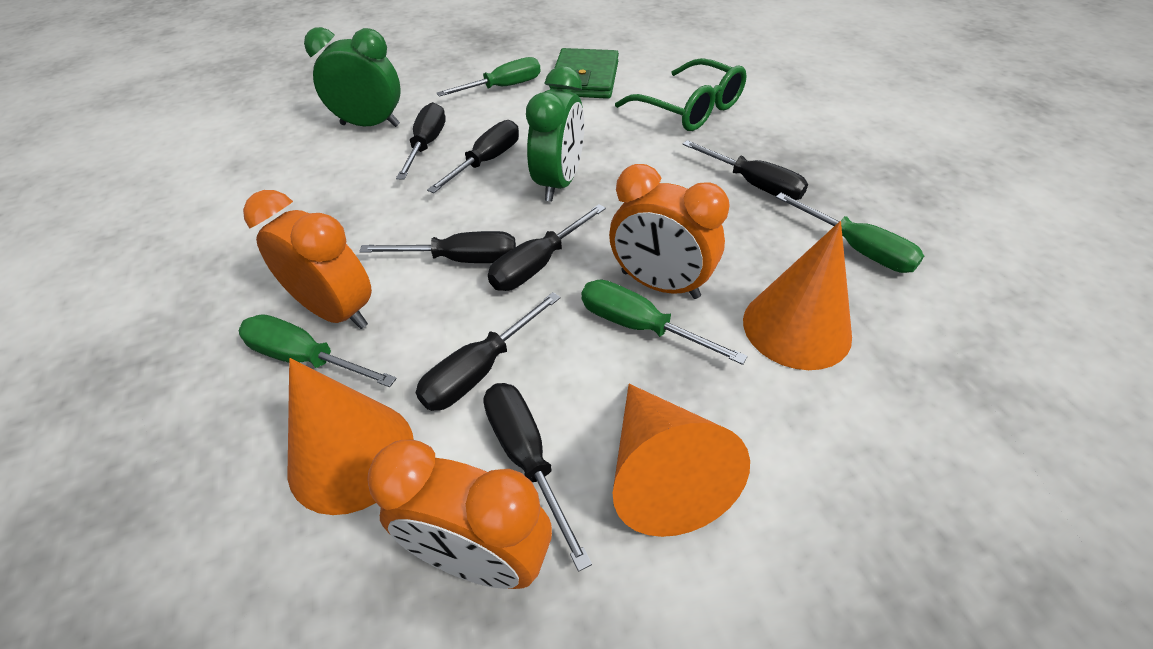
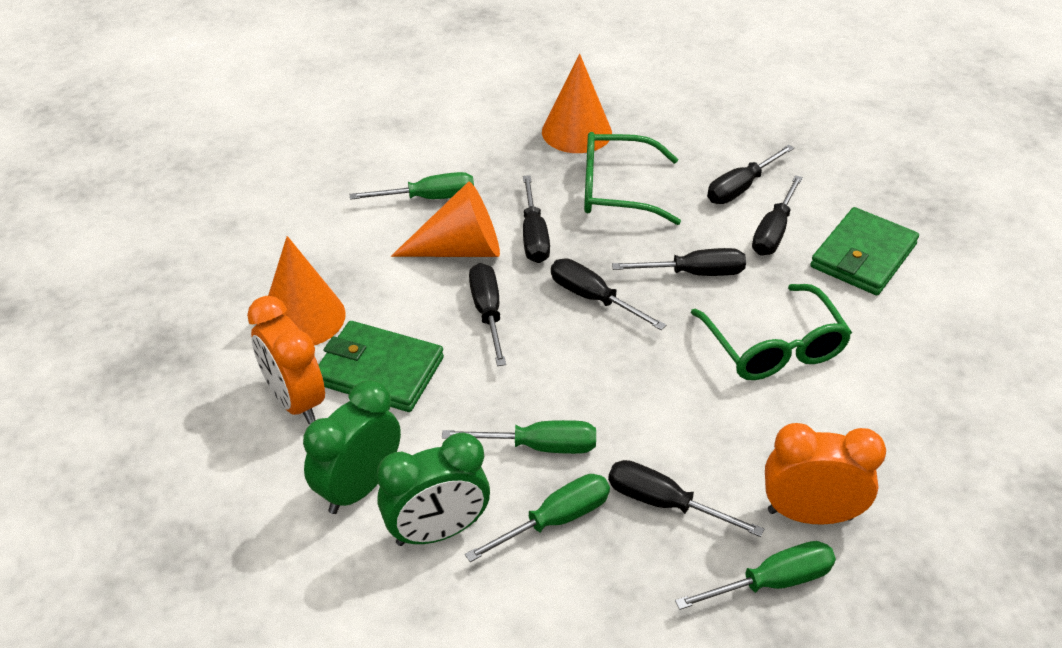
green glasses: [615,58,747,131] = 1 -> [584,132,681,225] [691,284,852,380] = 2
green wallet: [549,48,619,99] = 1 -> [319,321,444,412] [810,207,919,295] = 2
orange clock: [243,190,372,329] [367,440,552,589] [609,164,730,299] = 3 -> [247,296,325,424] [765,423,886,524] = 2

